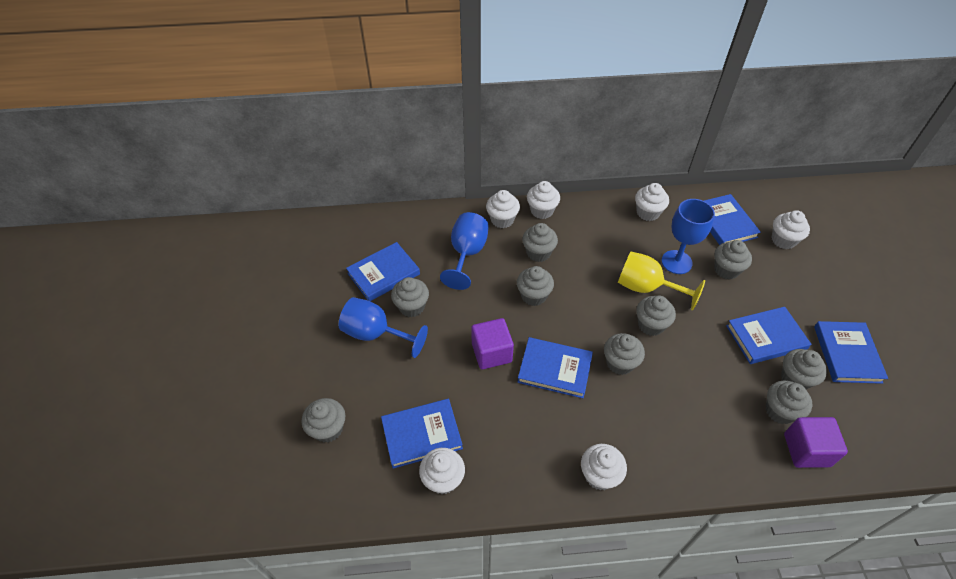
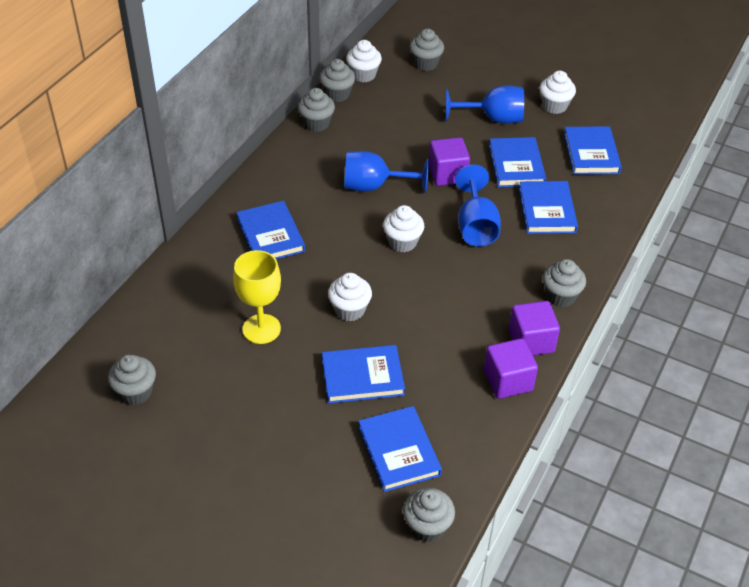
grey cupcake: [301,398,345,443] [391,277,429,317] [517,266,554,306] [522,223,558,262] [604,333,645,375] [636,296,676,336] [714,240,752,280] [765,380,812,424] [781,349,827,389] = 9 -> [108,354,156,405] [298,88,335,132] [319,59,355,102] [403,488,455,542] [409,29,444,71] [543,259,586,307] = 6
purple cube: [471,318,514,370] [784,417,848,468] = 2 -> [429,137,470,186] [484,338,538,399] [509,301,560,356] = 3
white cupcake: [419,448,465,494] [486,190,520,228] [527,181,560,219] [581,444,627,490] [635,183,669,221] [772,210,810,249] = 6 -> [328,273,372,322] [346,40,382,82] [383,205,424,252] [539,71,576,114] = 4

